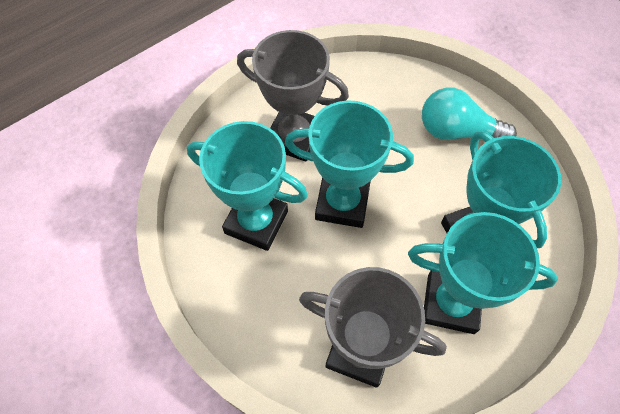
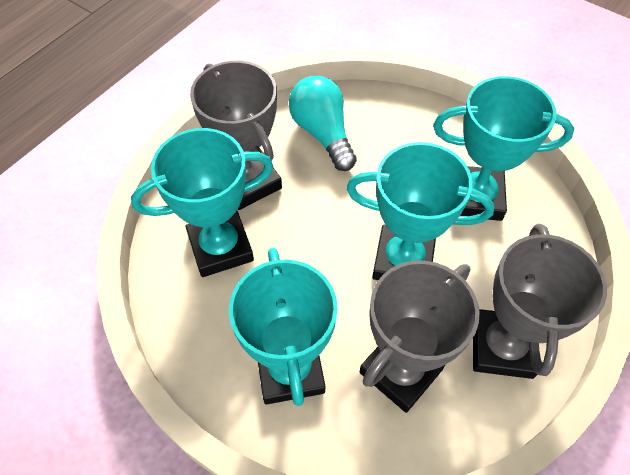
grey trophy: [237,30,349,162] [299,267,447,388] = 2 -> [190,61,282,210] [360,260,480,413] [473,224,607,379] = 3

